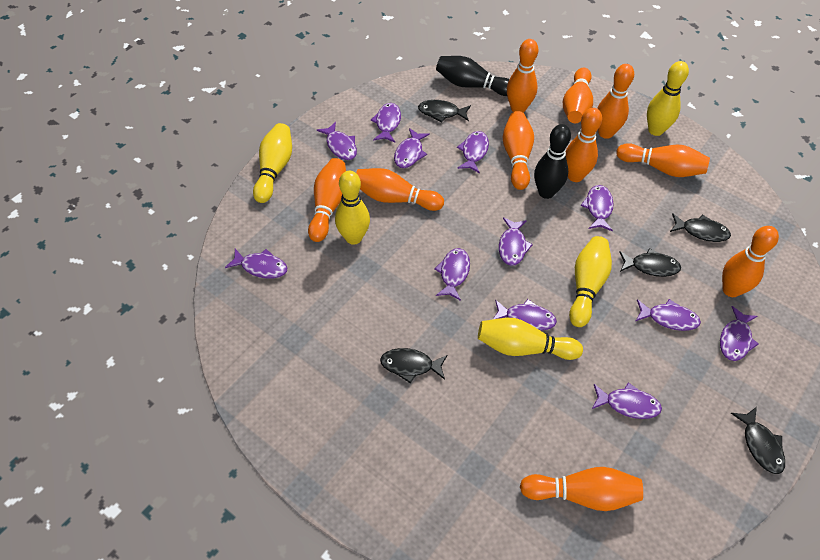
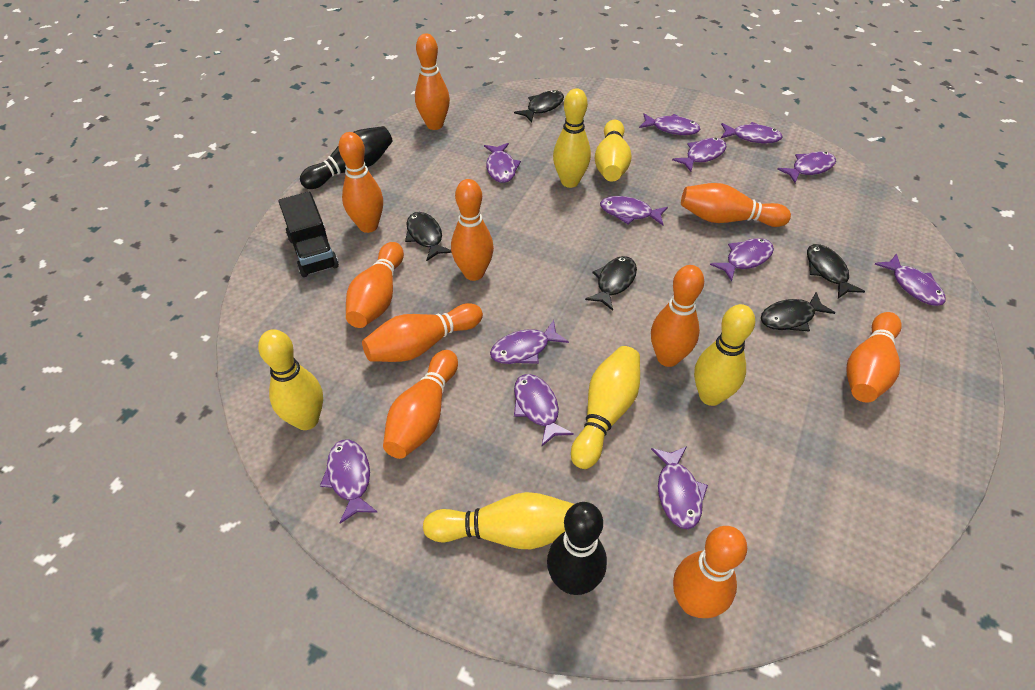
black truck: none = 0 -> [279,192,339,277] = 1
yellow bowling pin: [253,123,292,203] [335,171,370,245] [478,318,583,360] [569,236,612,327] [647,61,689,136] = 5 -> [258,329,323,430] [423,492,574,549] [553,88,591,188] [571,346,640,469] [595,120,632,182] [694,304,755,406] = 6

